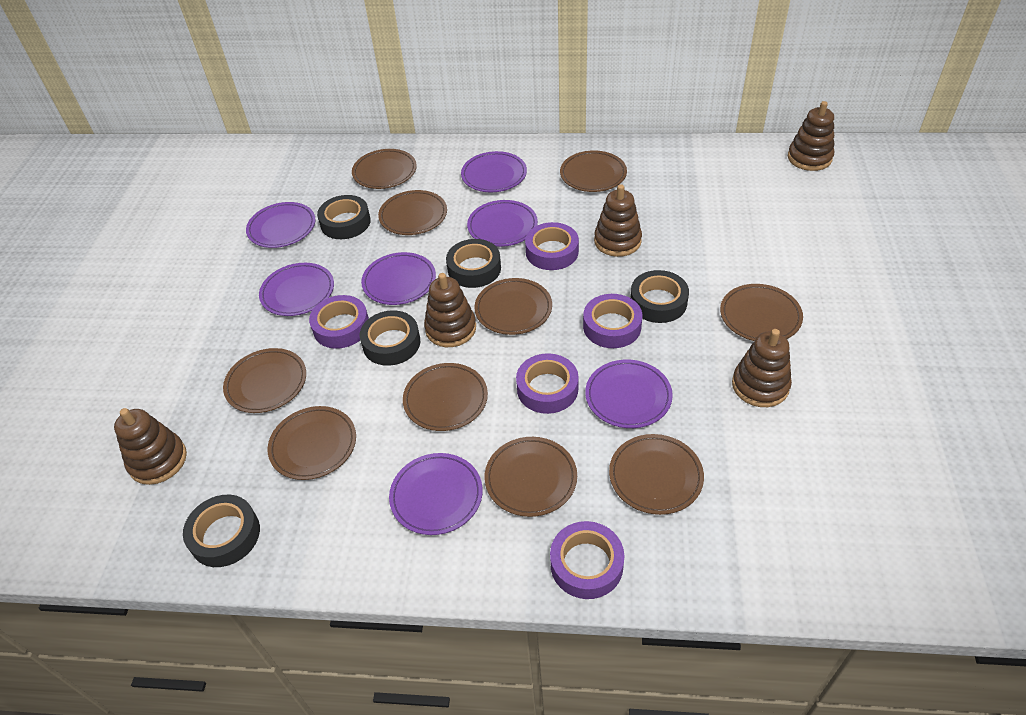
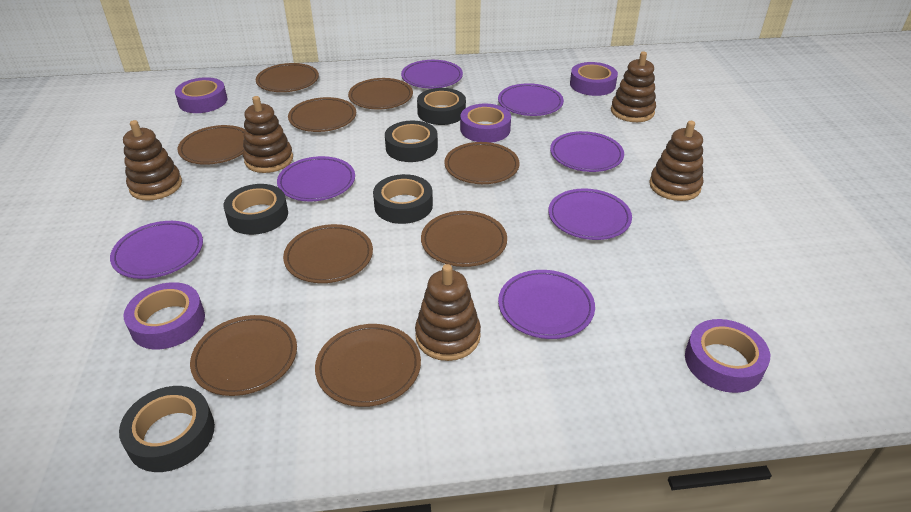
brown plate: [223,348,306,413] [268,406,356,480] [352,149,417,189] [378,190,447,235] [403,363,488,431] [474,278,552,335] [485,437,577,517] [560,151,627,192] [609,434,704,515] [720,284,803,341] = 10 -> [177,125,245,165] [190,315,297,396] [256,63,319,92] [283,224,373,283] [288,97,356,132] [315,324,421,407] [348,78,413,110] [421,211,507,267] [444,142,520,184] = 9

